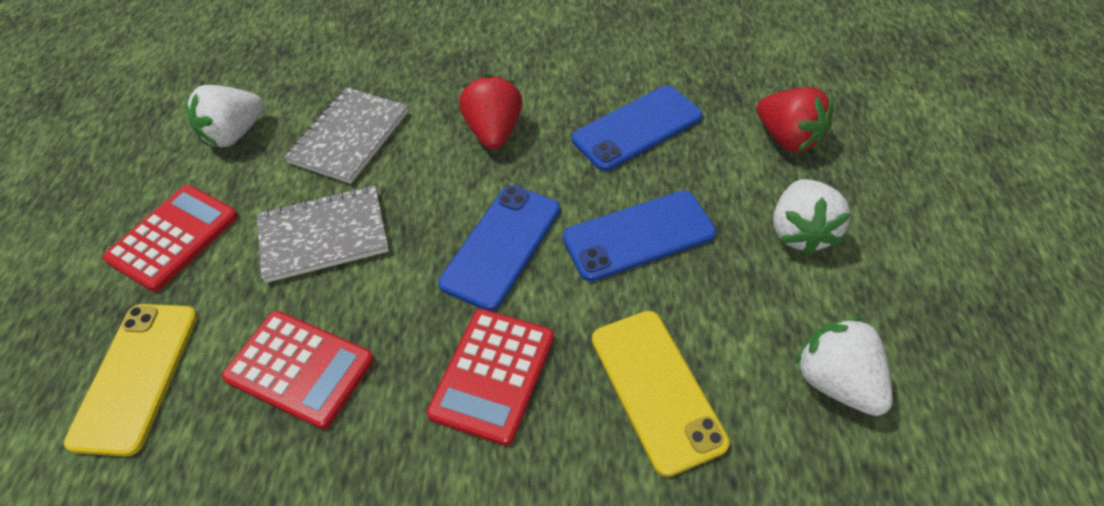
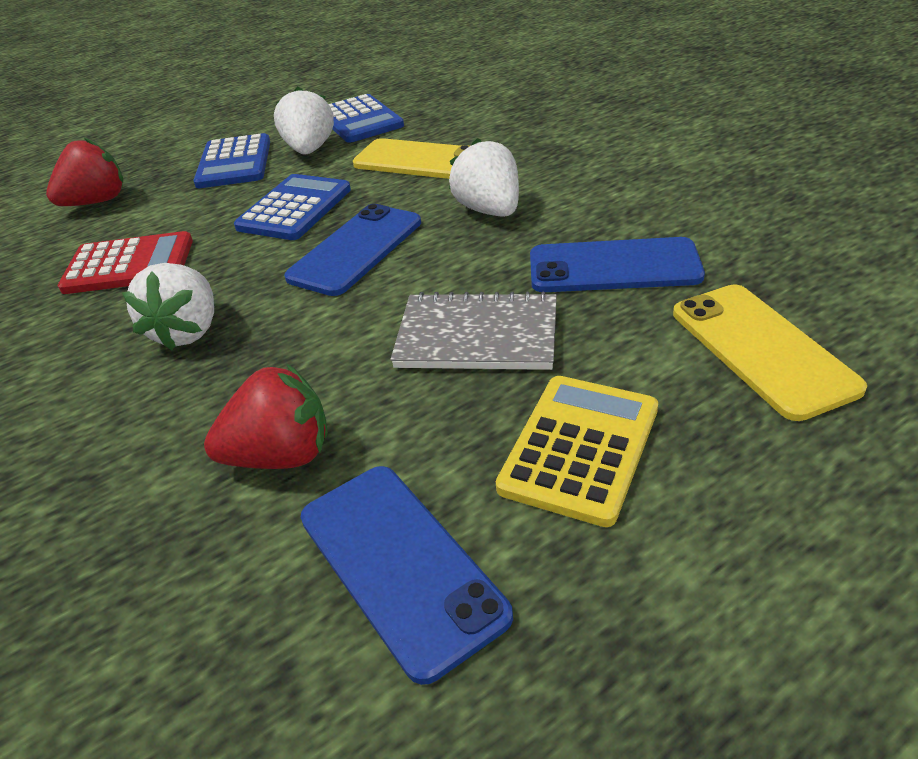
blue calculator: none = 0 -> [193,133,270,188] [234,174,351,240] [329,94,404,143] = 3
grey notebook: [257,185,389,283] [284,87,408,184] = 2 -> [390,292,557,370] = 1
red calculator: [103,185,238,292] [222,311,374,429] [427,309,554,446] = 3 -> [58,231,193,294] = 1
yellow calculator: none = 0 -> [496,376,658,527] = 1

